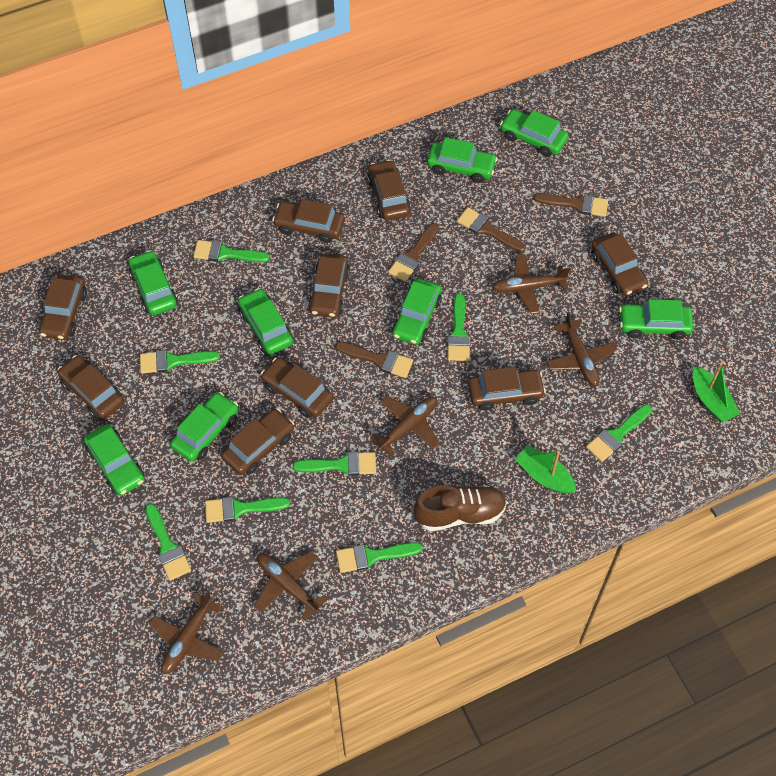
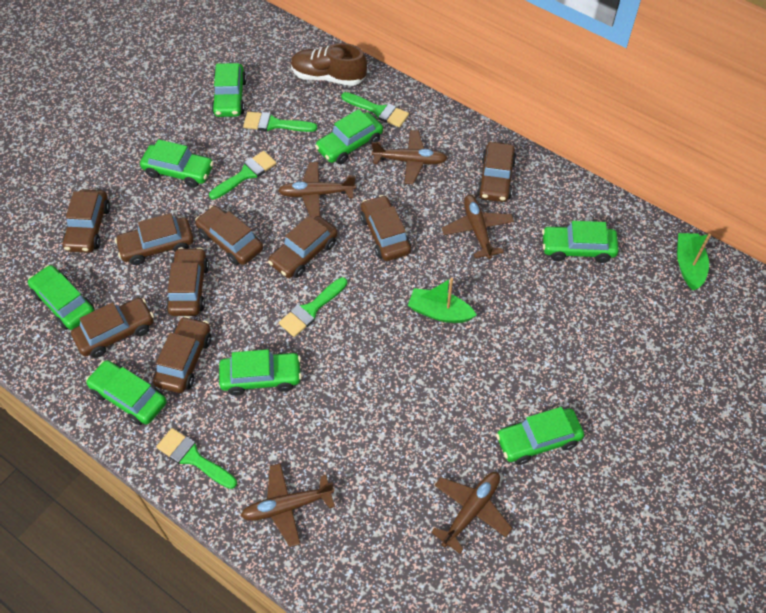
brown brush: [336,342,413,378] [388,223,439,282] [457,207,526,252] [534,193,608,217] = 4 -> none = 0
green brush: [140,350,220,373] [145,503,191,581] [193,240,270,262] [205,497,290,523] [293,452,376,476] [336,542,423,573] [447,293,470,361] [586,404,652,462] = 8 -> [156,428,237,489] [209,151,276,200] [243,112,317,132] [279,277,347,337] [341,92,409,127] = 5

